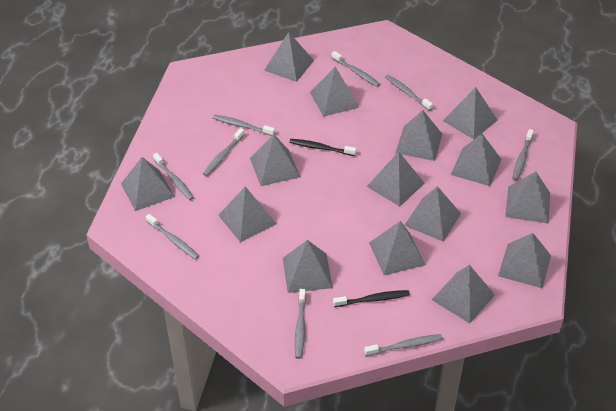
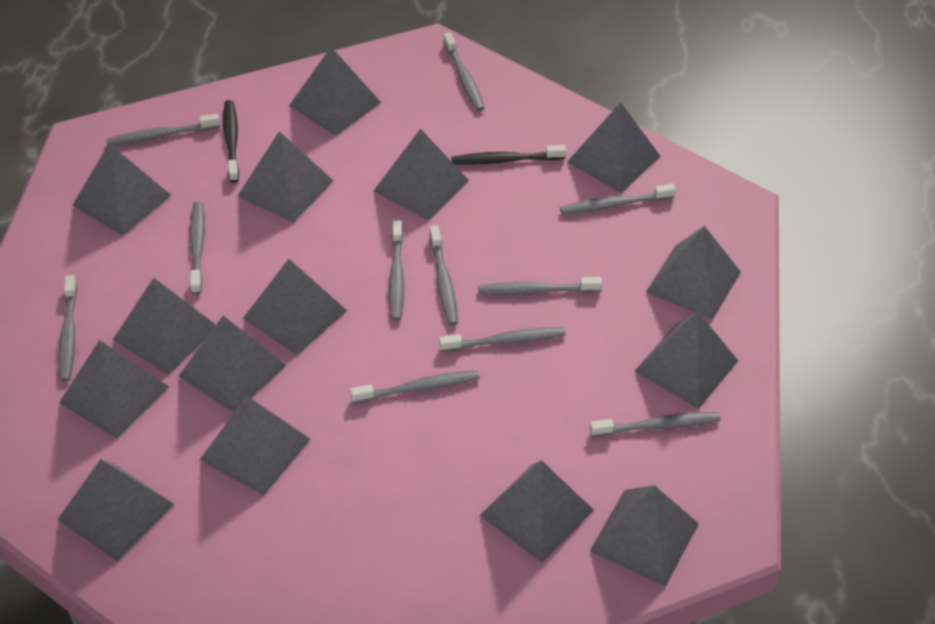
grey toothbrush: [146,214,199,260] [153,153,194,200] [203,128,245,176] [213,114,275,136] [295,289,306,359] [331,51,380,87] [364,334,443,356] [385,75,433,111] [512,129,534,180] = 9 -> [58,275,77,382] [106,113,220,145] [190,201,205,294] [350,370,480,403] [389,220,404,321] [429,225,458,326] [439,327,565,352] [443,32,485,111] [478,277,602,295] [560,184,676,215] [590,412,721,437] = 11

